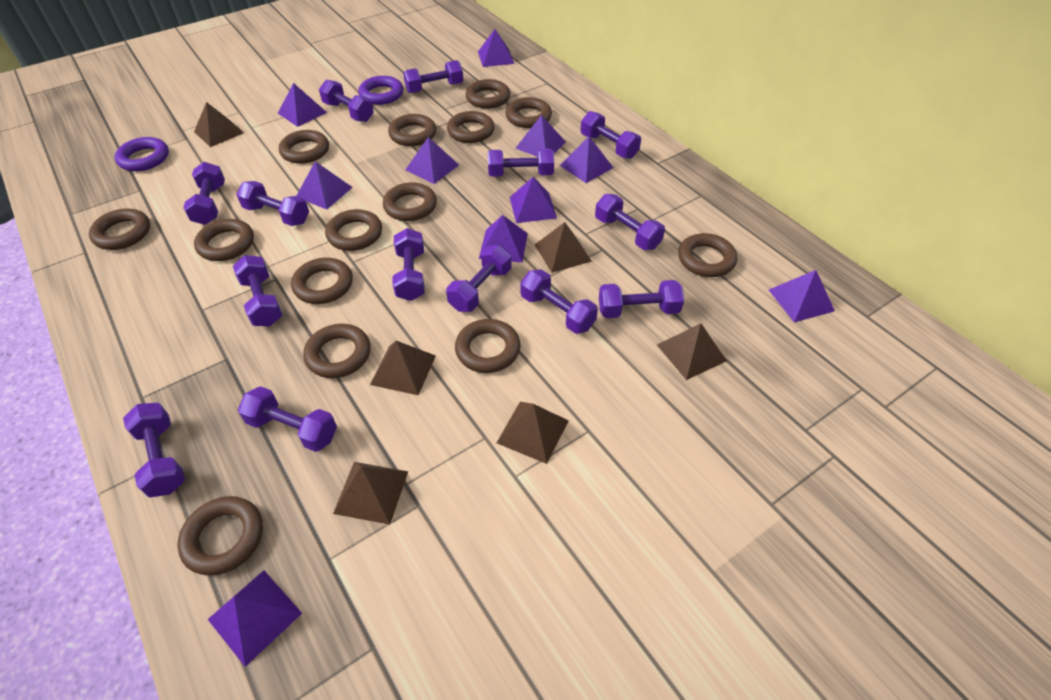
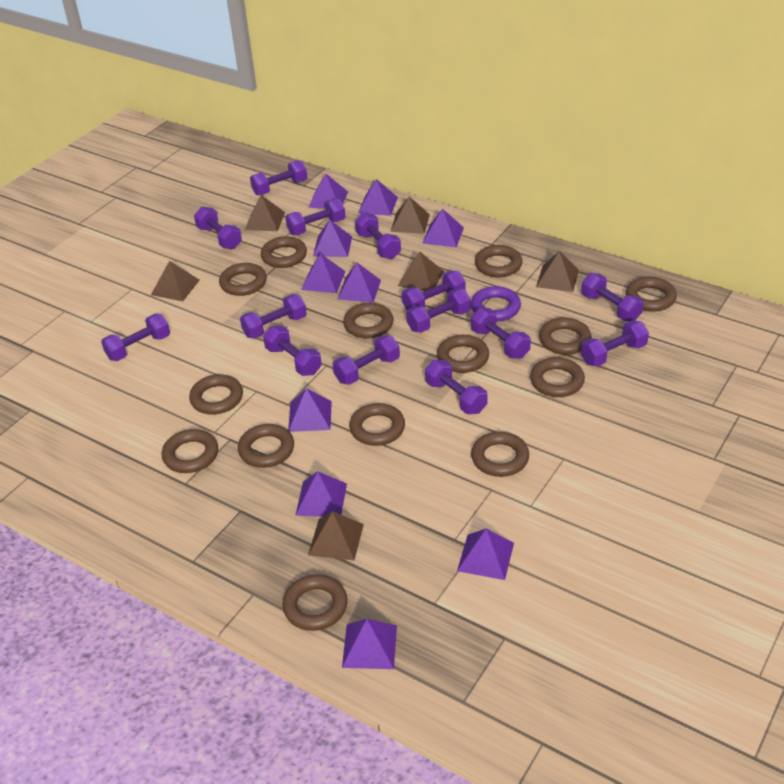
purple ring: [115,137,169,171] [358,76,403,105] = 2 -> [471,286,521,322] = 1

